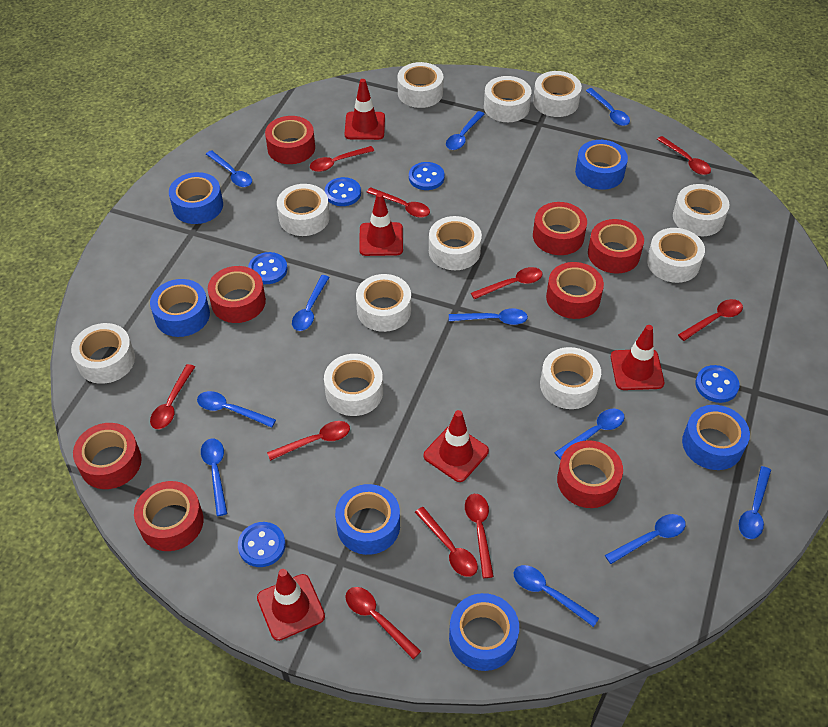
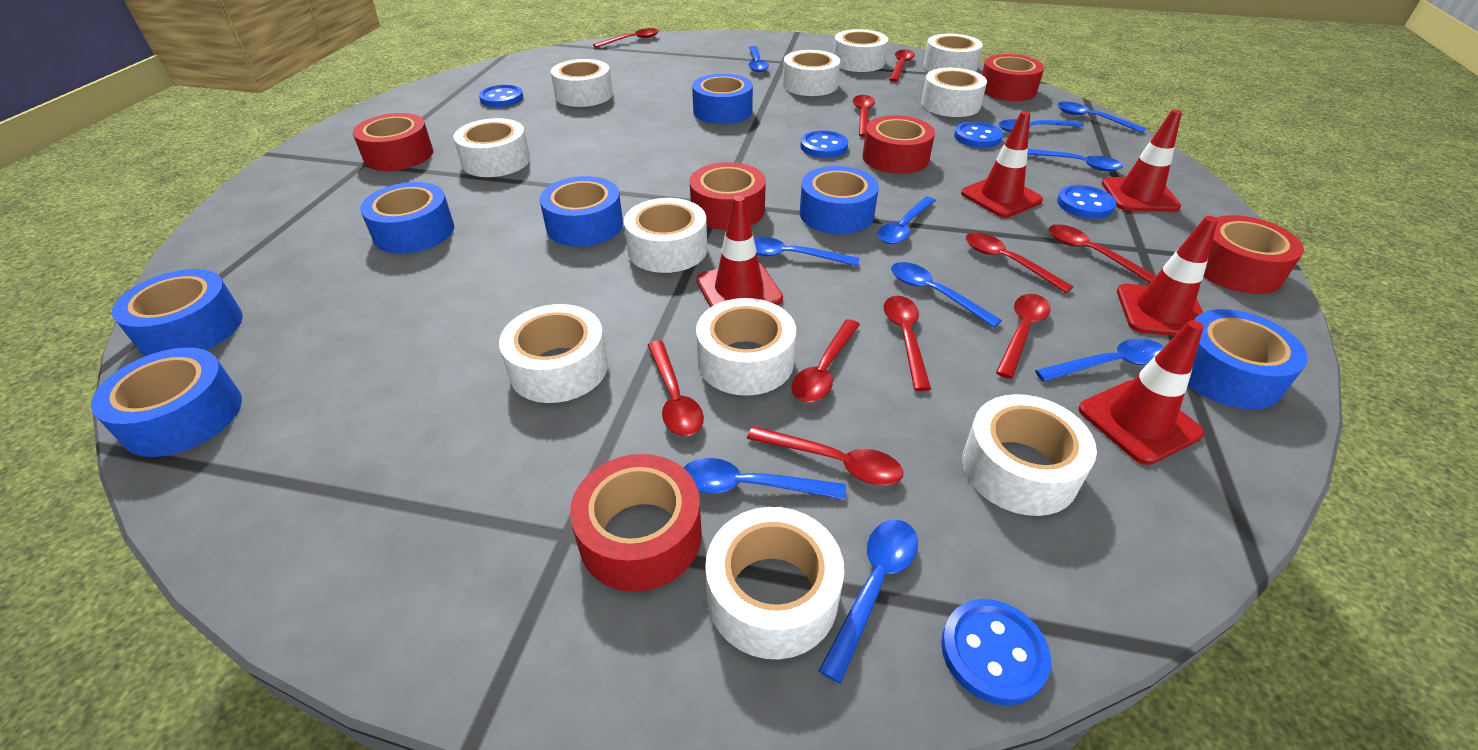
blue spoon: [197,391,276,428] [201,439,227,516] [206,150,252,187] [292,275,330,331] [446,111,484,150] [449,308,528,325] [514,565,599,627] [554,409,625,460] [586,88,630,126] [605,514,686,564] [739,466,771,539] = 11 -> [683,458,846,500] [749,46,769,73] [754,237,859,266] [819,520,918,683] [877,197,936,244] [891,262,1002,328] [998,119,1084,132] [1028,149,1123,172] [1035,338,1164,382] [1057,102,1146,133] = 10
blue tape: [150,279,210,337] [169,172,223,224] [335,484,400,555] [449,593,519,671] [575,140,628,190] [682,405,750,470] = 6 -> [91,347,242,457] [112,269,243,356] [360,182,454,254] [540,176,623,247] [692,74,753,124] [800,166,879,234] [1188,309,1308,410] = 7
red tape: [73,423,142,489] [134,481,204,551] [208,266,266,323] [265,116,315,164] [533,202,587,255] [546,262,604,319] [557,440,623,508] [588,219,644,273] = 8 -> [353,113,433,171] [570,454,702,592] [690,162,766,230] [862,115,935,174] [982,54,1044,101] [1203,215,1304,294] = 6

